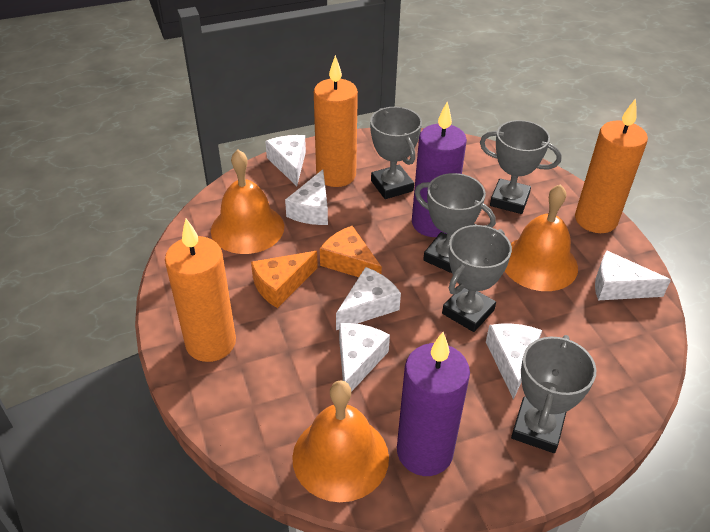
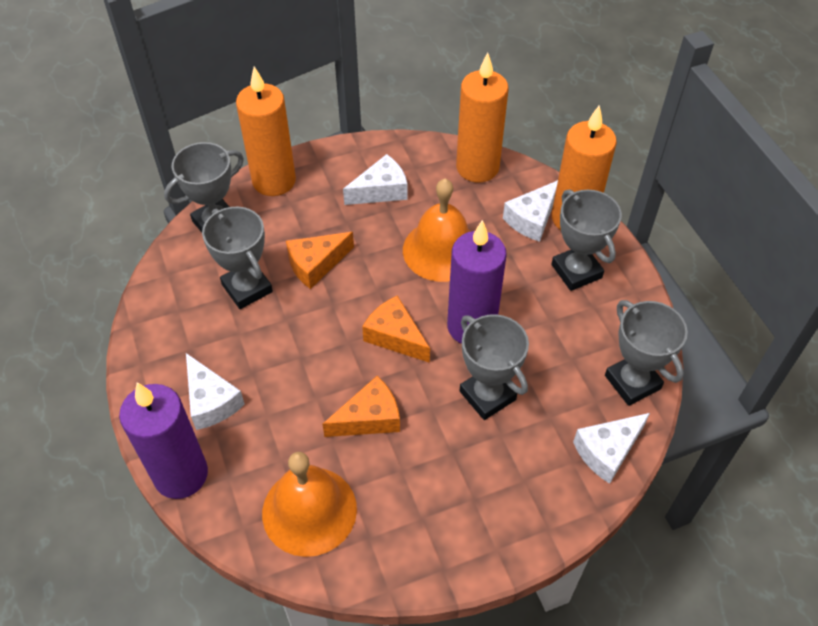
orange bell: [211,150,284,254] [292,380,389,502] [505,184,578,291] = 3 -> [262,452,357,557] [403,179,471,282] = 2
orange cheese: [251,251,318,308] [320,226,382,277] = 2 -> [286,232,354,289] [322,376,400,437] [362,295,430,363] = 3
white cheese: [265,135,306,186] [285,169,328,225] [336,267,401,330] [339,323,390,392] [486,323,542,400] [595,251,671,300] = 6 -> [186,353,245,430] [343,154,407,205] [503,180,558,242] [573,413,650,484] = 4

